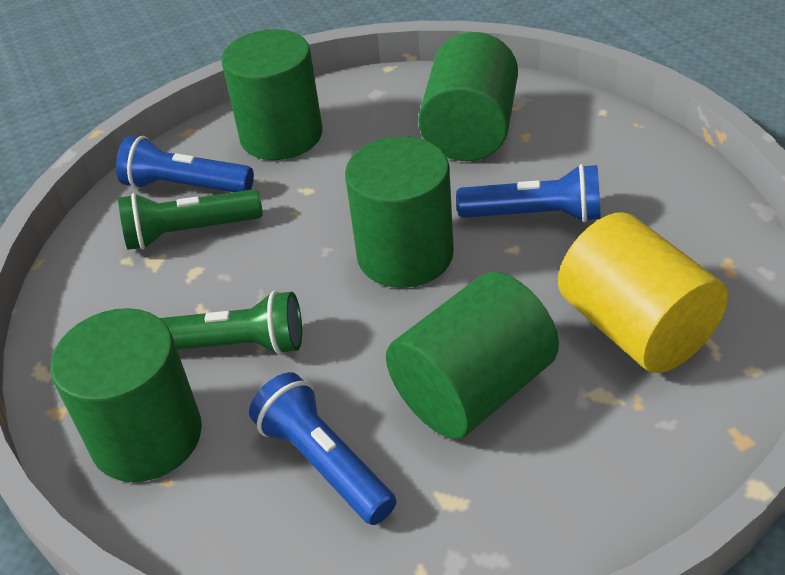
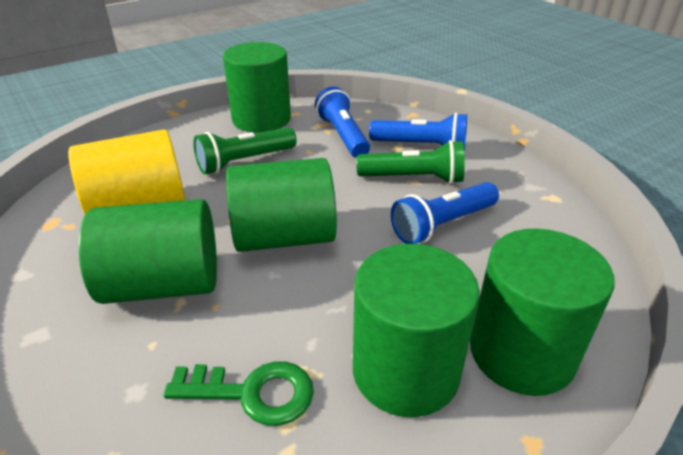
green key: none = 0 -> [163,361,314,426] = 1

